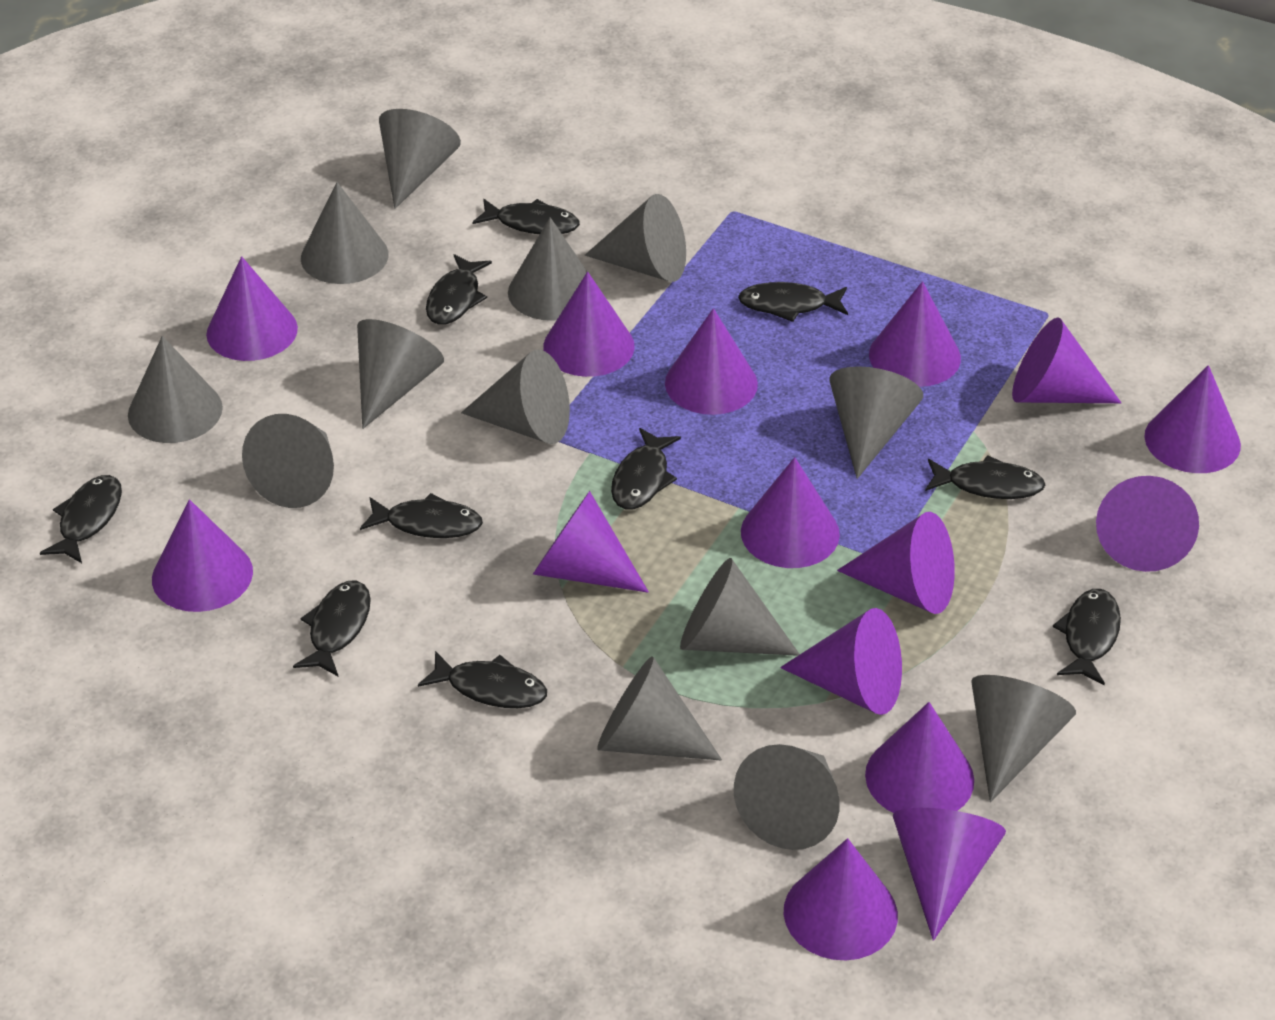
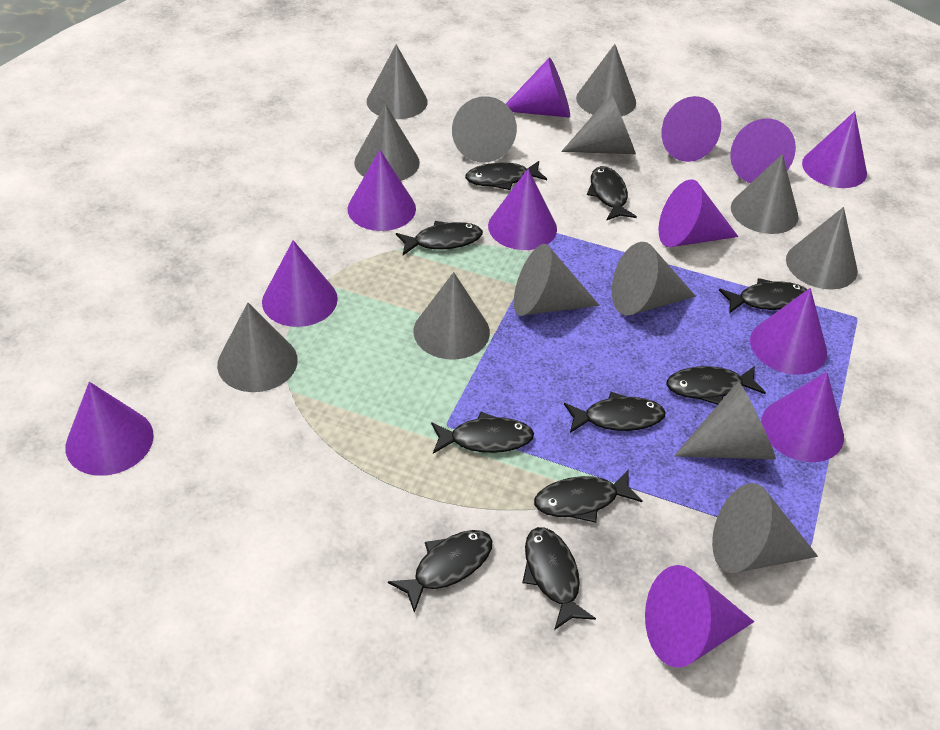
purple cone: [152,499,253,612] [206,256,298,361] [533,491,649,593] [543,272,635,377] [665,308,758,415] [741,457,840,568] [780,608,902,715] [784,838,898,960] [837,512,955,614] [865,702,974,813] [869,281,961,387] [893,808,1006,941] [1012,318,1121,403] [1096,476,1199,572] [1144,365,1241,473] = 15 -> [65,382,154,476] [262,240,338,327] [347,150,416,231] [488,169,557,250] [506,57,570,118] [645,565,754,668] [659,180,738,247] [662,96,721,162] [730,119,796,183] [750,288,827,375] [761,372,844,462] [802,111,867,188] = 12

